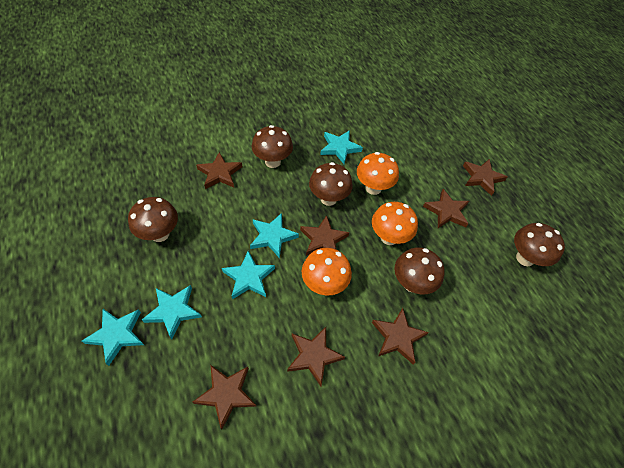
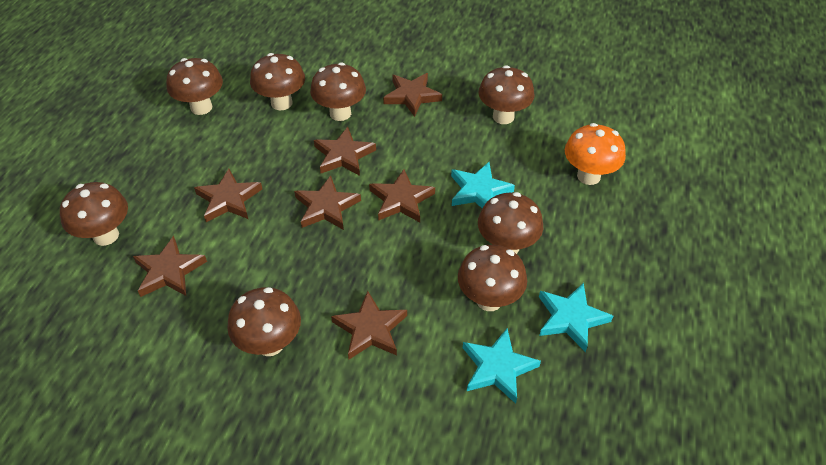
brown mushroom: [128,197,178,242] [252,125,293,168] [309,162,353,206] [394,247,445,294] [514,223,565,266] = 5 -> [60,182,128,246] [166,58,223,115] [227,287,301,356] [250,53,305,110] [310,62,366,121] [458,245,527,311] [478,65,535,124] [478,192,543,254] = 8
orange mushroom: [302,248,352,296] [357,152,399,195] [372,202,418,245] = 3 -> [565,123,626,185] = 1
turquoise star: [82,309,144,366] [142,285,202,339] [222,251,275,300] [250,213,299,258] [320,130,363,164] = 5 -> [451,162,515,208] [463,329,541,404] [539,283,613,352] = 3

